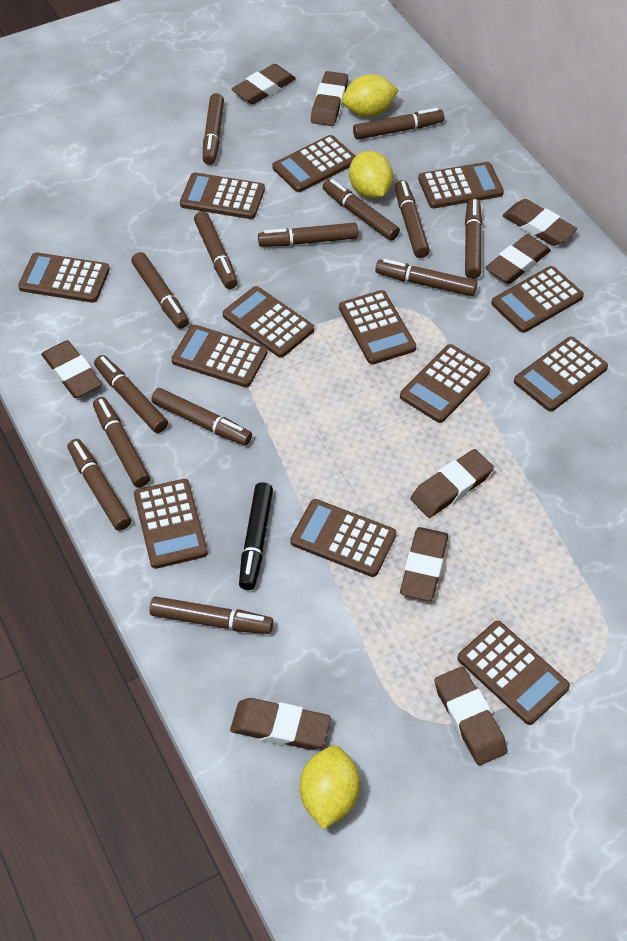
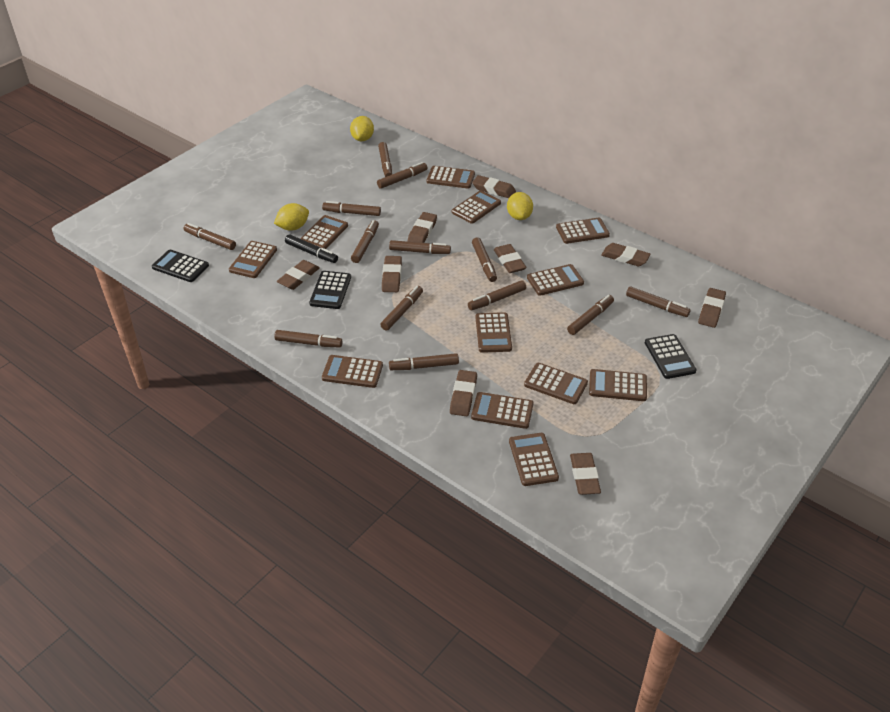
black calculator: none = 0 -> [152,250,209,282] [309,271,351,309] [645,334,697,379] = 3
brown calculator: [18,252,110,303] [134,479,208,569] [171,325,268,387] [180,172,265,219] [222,286,314,358] [272,135,355,192] [290,499,397,577] [339,290,416,365] [400,344,490,423] [418,162,504,208] [457,621,570,725] [491,266,584,333] [514,337,608,412] = 13 -> [229,241,277,278] [300,215,348,249] [322,355,383,388] [427,166,475,189] [452,190,501,224] [471,392,534,429] [476,312,512,353] [509,433,559,486] [524,363,588,404] [527,264,584,296] [556,218,610,244] [589,369,647,401] = 12
brown marker: [67,439,131,531] [93,397,150,487] [94,355,168,433] [131,252,189,329] [149,597,273,634] [151,388,252,446] [194,211,238,289] [203,93,224,165] [258,223,358,247] [322,179,400,241] [353,108,444,140] [375,259,478,296] [395,180,430,258] [465,198,482,279] = 14 -> [184,223,236,250] [275,330,343,348] [322,201,381,216] [351,220,379,263] [377,162,428,189] [378,142,392,177] [380,286,423,331] [389,240,451,254] [389,353,459,370] [468,280,526,310] [472,237,497,282] [567,295,614,335] [626,287,690,317] = 13

